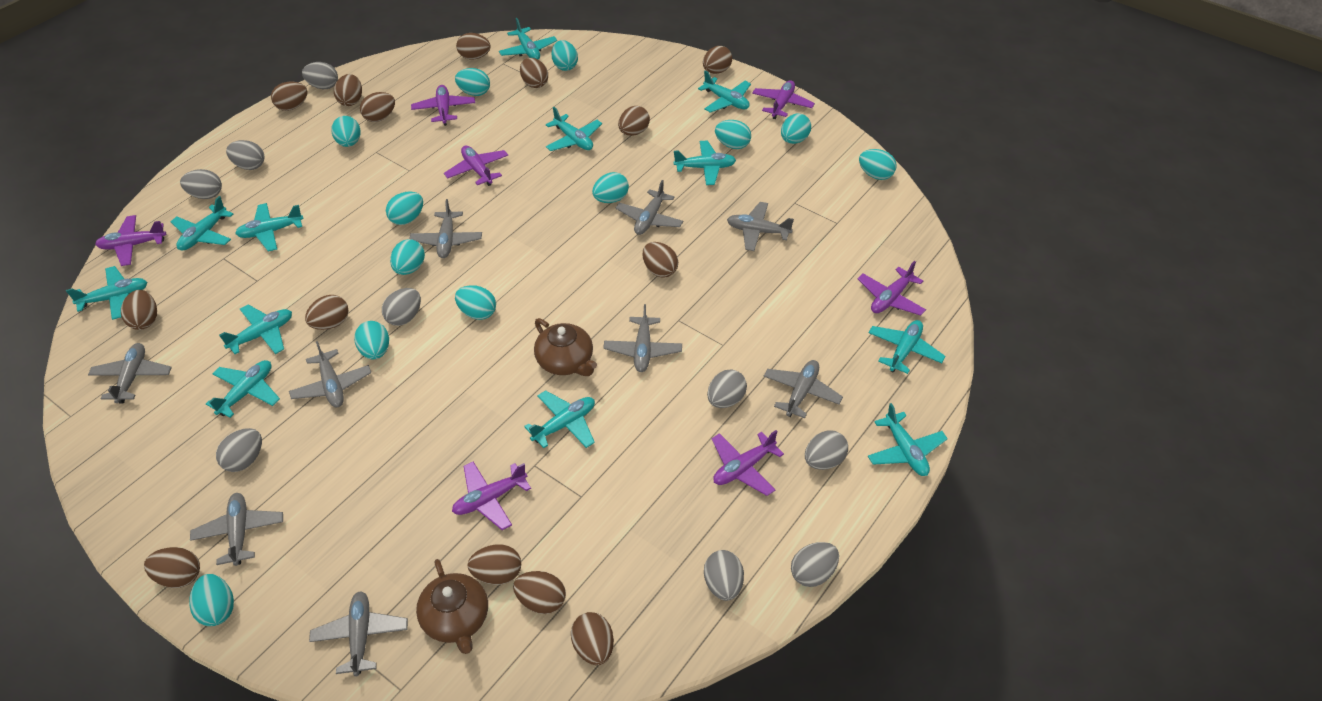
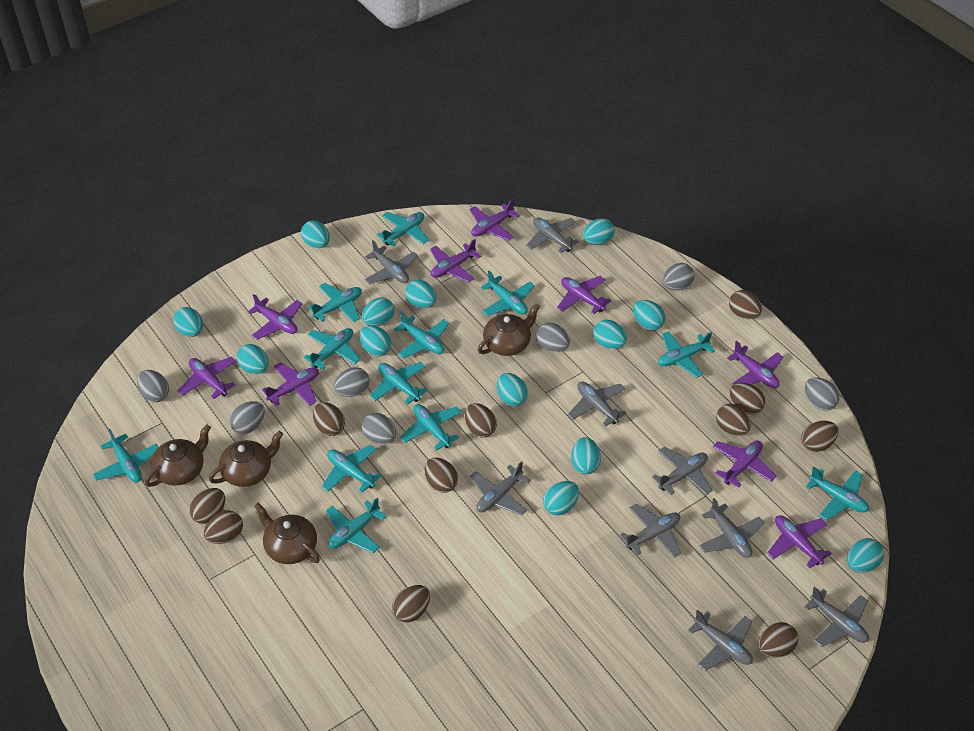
brown egg: [121,290,157,330] [144,547,200,588] [271,82,308,111] [305,295,348,330] [334,74,362,106] [360,92,395,122] [456,33,491,59] [468,544,521,585] [513,571,566,614] [520,58,548,88] [571,612,614,665] [618,106,650,136] [643,242,678,278] [703,46,732,74] = 14 -> [189,488,225,524] [204,511,243,544] [313,402,345,436] [392,585,430,622] [425,458,458,493] [465,403,497,438] [716,404,751,436] [729,290,762,319] [730,383,765,415] [758,622,798,658] [801,421,838,452] = 11
brown teapot: [416,559,488,654] [534,318,597,376] = 2 -> [145,424,211,487] [209,431,283,487] [254,503,320,564] [478,303,540,356] = 4
grey egg: [180,169,222,199] [216,428,262,472] [226,140,264,170] [302,62,338,89] [382,288,421,326] [704,550,744,601] [707,369,747,408] [791,542,839,587] [805,430,848,470] = 9 -> [137,370,169,402] [229,401,265,434] [333,367,370,397] [362,413,396,444] [536,323,570,352] [662,263,695,290] [805,378,839,410] = 7
purple plane: [95,215,166,266] [411,85,475,126] [444,146,508,186] [452,462,531,530] [712,430,784,496] [752,80,815,119] [858,261,926,316] = 7 -> [178,357,236,399] [248,294,303,340] [262,362,319,406] [430,239,481,283] [469,199,520,241] [557,276,611,314] [713,440,776,488] [727,341,783,388] [767,515,832,568] = 9
turquoise egg: [189,574,234,626] [331,116,361,147] [354,321,389,360] [386,192,423,225] [390,239,425,275] [455,68,490,96] [455,285,496,320] [551,40,578,71] [592,172,629,203] [715,120,751,149] [781,113,811,144] [859,149,896,180] = 12 -> [173,307,203,337] [237,344,269,374] [301,220,330,248] [360,325,391,356] [362,297,394,326] [405,280,436,308] [497,373,528,407] [543,481,579,515] [571,437,601,474] [583,218,615,245] [593,320,627,349] [633,300,665,331] [847,538,884,573] = 13

